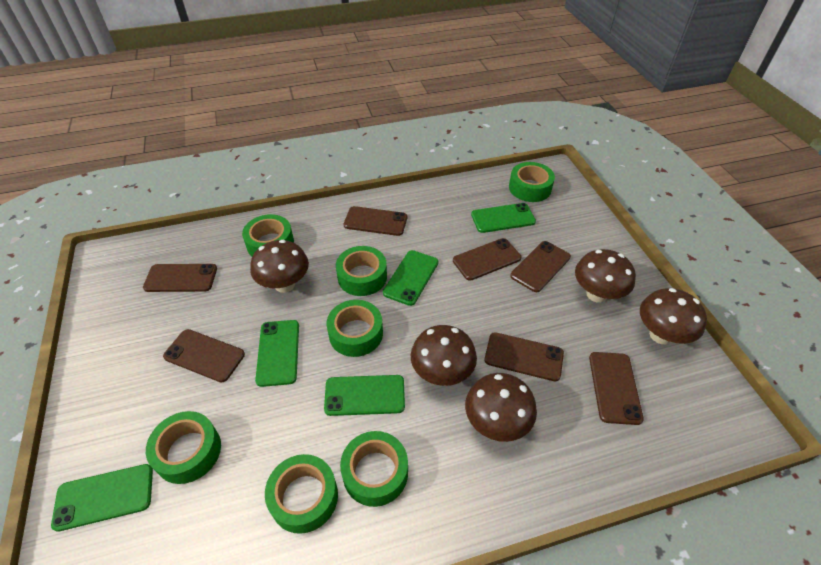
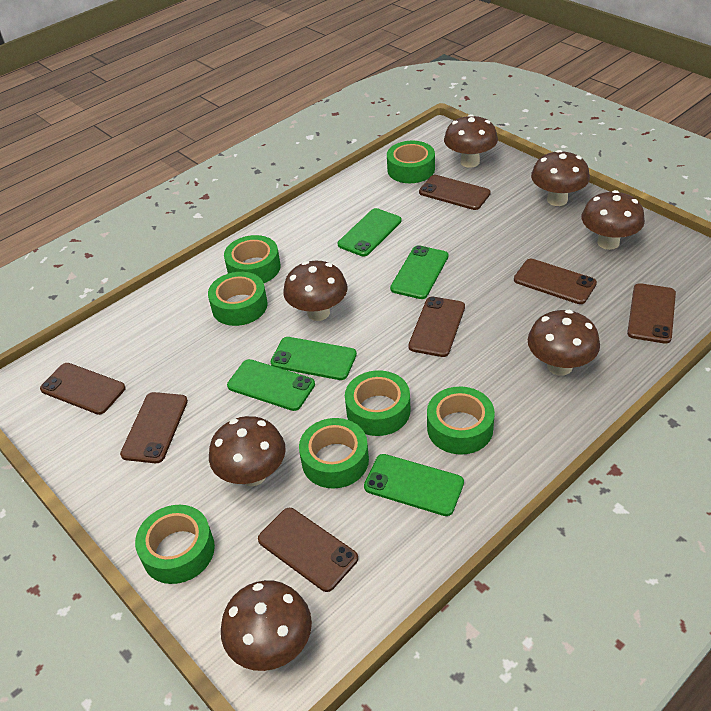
brown mushroom: [250,240,309,293] [411,325,477,386] [465,373,537,442] [575,249,636,303] [640,288,707,344] = 5 -> [209,416,286,487] [221,580,312,671] [283,261,348,321] [444,114,498,168] [528,310,600,376] [531,150,590,206] [582,190,645,250] = 7

